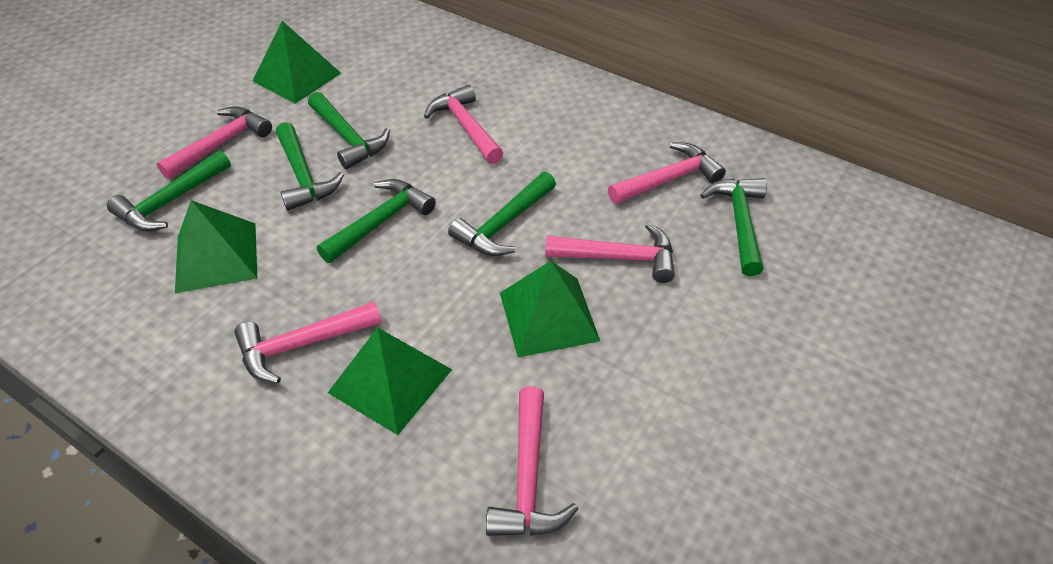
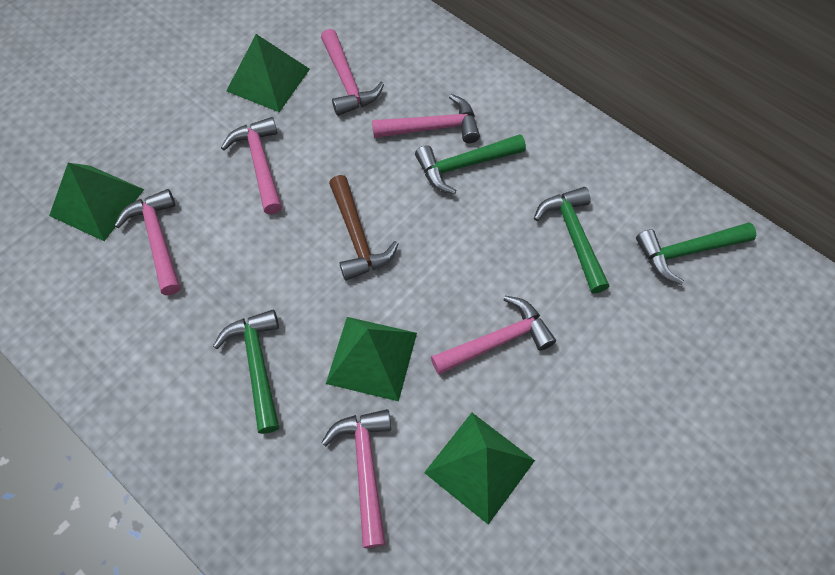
brown hammer: none = 0 -> [329,175,399,280] = 1
green hammer: [107,150,231,231] [276,122,344,211] [308,92,390,169] [317,179,436,263] [448,172,556,256] [700,178,767,276] = 6 -> [213,310,279,434] [415,134,526,194] [534,187,610,293] [636,222,756,285] = 4

